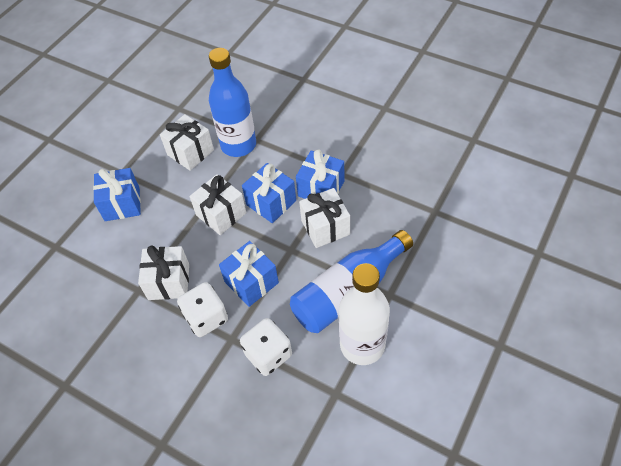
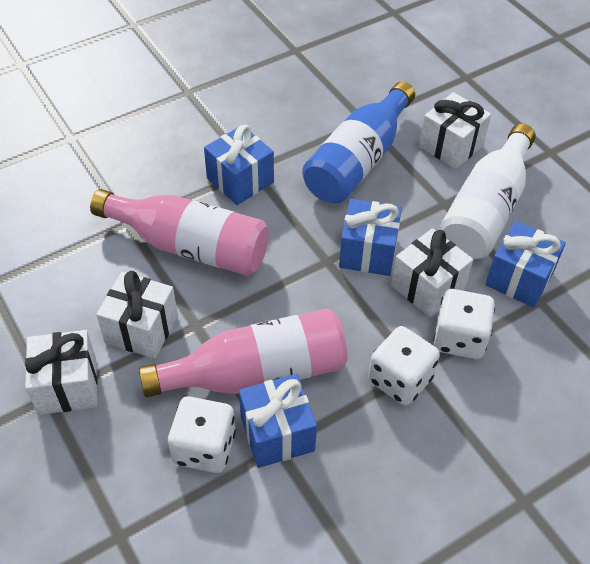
blue bottle: [209,48,256,157] [290,230,413,333] = 2 -> [302,81,415,203] = 1
pink bottle: none = 0 -> [90,189,269,276] [139,309,347,397] = 2
white dice: [177,282,228,337] [240,318,292,376] = 2 -> [168,396,236,473] [368,326,440,405] [433,289,495,359] = 3

